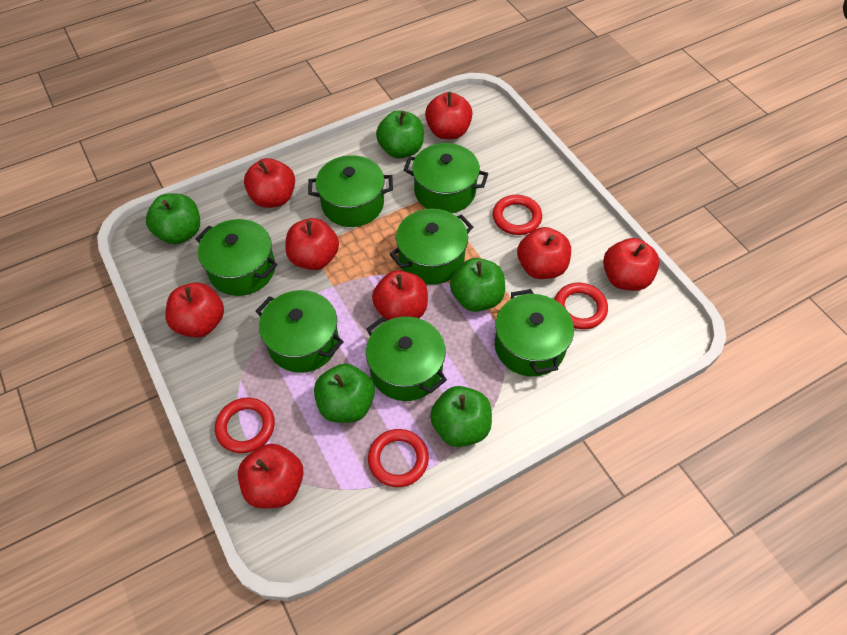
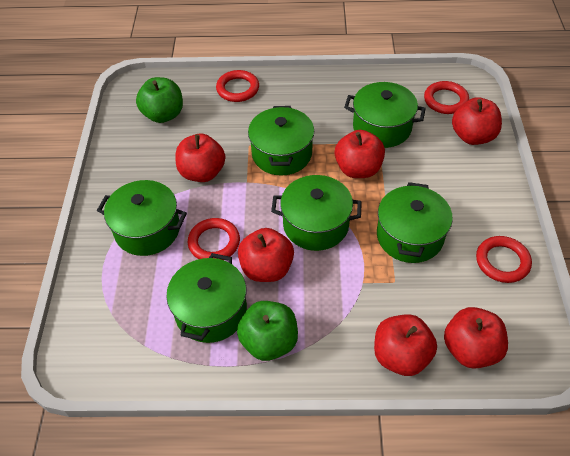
green apple: [146,193,200,244] [314,364,375,423] [376,110,424,158] [430,386,492,447] [450,258,505,312] = 5 -> [136,77,183,123] [237,301,298,361] = 2
green pot: [196,219,277,296] [256,290,344,373] [308,155,393,227] [366,317,447,401] [390,209,473,285] [404,143,488,213] [495,289,574,377] = 7 -> [97,180,187,256] [166,253,247,343] [248,106,314,176] [271,175,362,251] [344,82,426,148] [377,182,453,263] = 6
red apple: [165,283,224,337] [238,444,304,508] [244,158,295,208] [285,218,339,270] [372,270,428,320] [425,92,473,139] [517,227,571,279] [603,238,660,291] = 8 -> [176,134,225,182] [238,228,294,282] [335,130,385,178] [374,314,437,376] [444,307,508,369] [452,97,502,145] = 6

